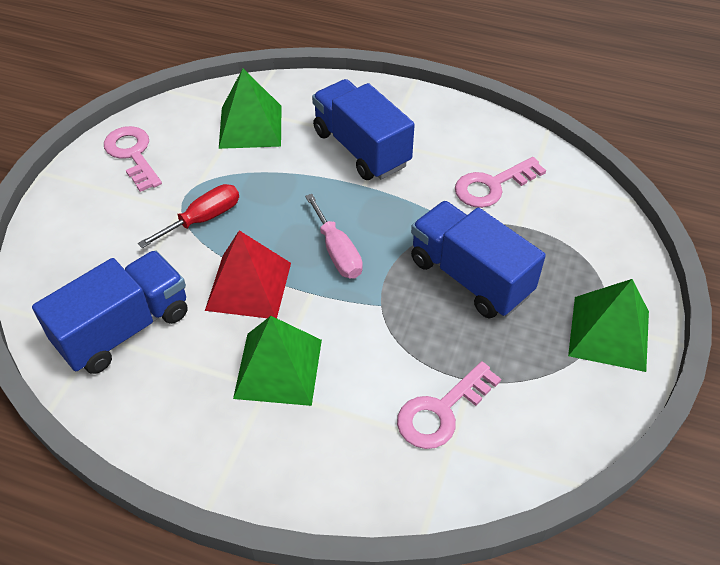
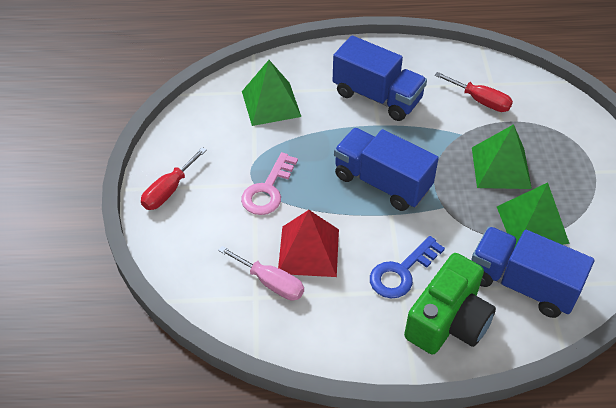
blue key: none = 0 -> [370,236,445,299] = 1
green camera: none = 0 -> [404,253,496,354] = 1
pink key: [104,126,162,192] [397,361,501,449] [455,157,546,208] = 3 -> [241,152,298,215] = 1
red screwdriver: [138,184,239,248] = 1 -> [141,147,207,210] [435,72,513,112] = 2

